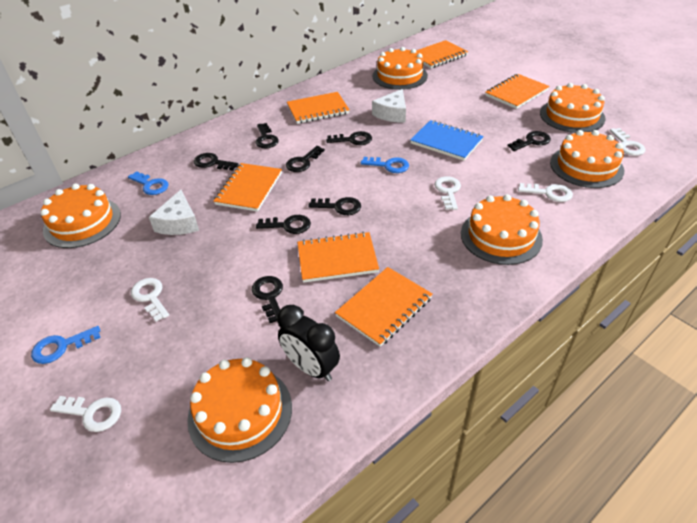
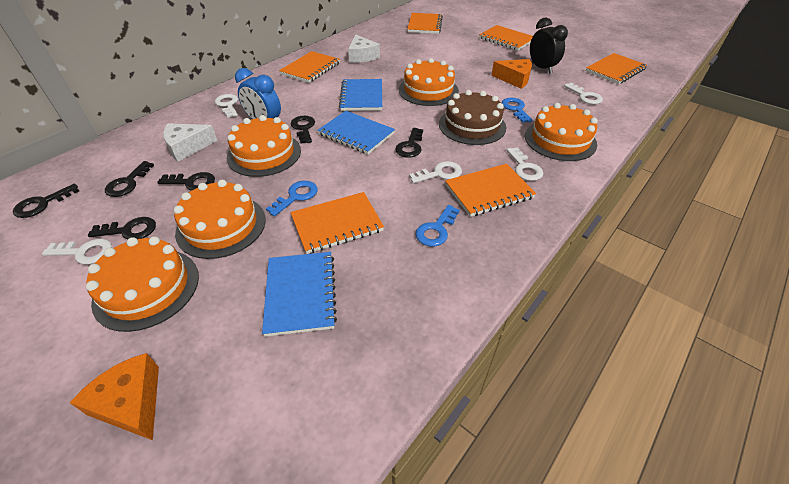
black key: [194,153,239,171] [252,276,283,323] [255,123,279,148] [256,215,311,234] [286,146,325,172] [308,197,361,215] [326,131,372,145] [508,131,551,151] = 8 -> [13,183,79,218] [88,217,156,240] [105,161,154,197] [157,172,215,191] [291,116,315,143] [395,128,423,158] = 6
blue clock: none = 0 -> [235,68,281,119] = 1
blue notebook: [410,120,484,161] = 1 -> [262,252,337,337] [318,111,395,154] [339,79,382,111] = 3
brown cake: none = 0 -> [439,90,506,145] = 1
orange cake: [40,184,121,248] [187,357,292,463] [372,47,428,90] [461,194,543,265] [540,83,605,133] [550,130,624,188] = 6 -> [86,236,199,332] [174,180,266,259] [227,115,301,177] [399,58,459,106] [525,103,598,161] = 5
orange cheese: none = 0 -> [69,353,159,440] [491,59,532,89] = 2

